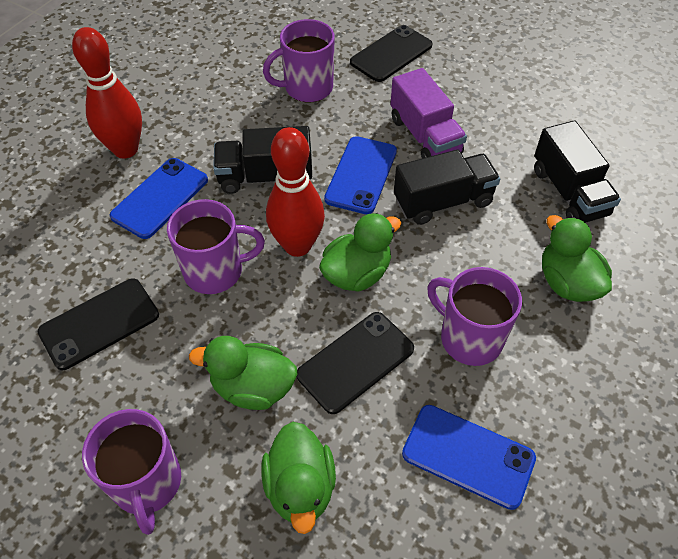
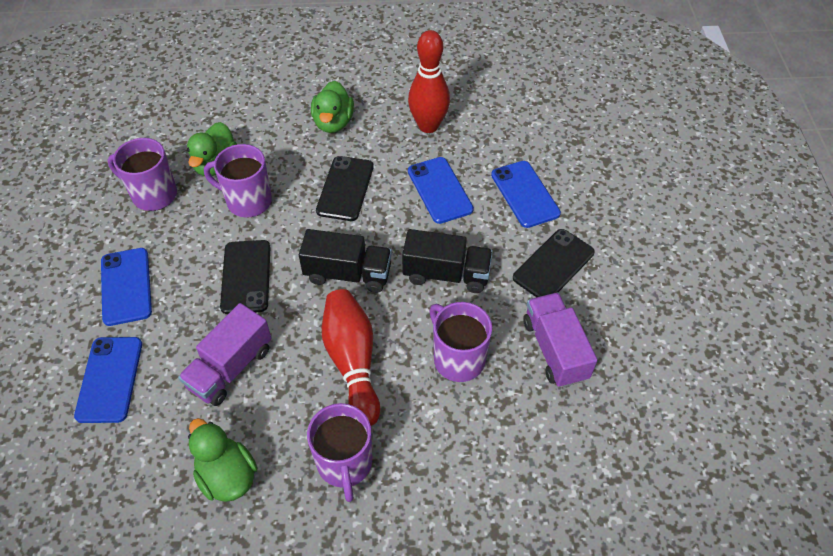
black truck: [213,126,312,194] [394,150,500,225] [534,121,621,223] = 3 -> [299,229,392,293] [402,229,493,293] = 2
blue phone: [110,158,208,239] [324,136,397,214] [402,405,536,510] = 3 -> [74,337,142,423] [101,248,152,326] [408,157,474,224] [491,161,561,228] = 4
green duck: [189,336,297,410] [261,422,336,534] [319,213,401,292] [542,215,612,302] = 4 -> [187,122,237,176] [188,418,257,502] [311,81,354,133] = 3
purple truck: [390,68,467,158] = 1 -> [178,303,272,406] [523,293,598,388] = 2

